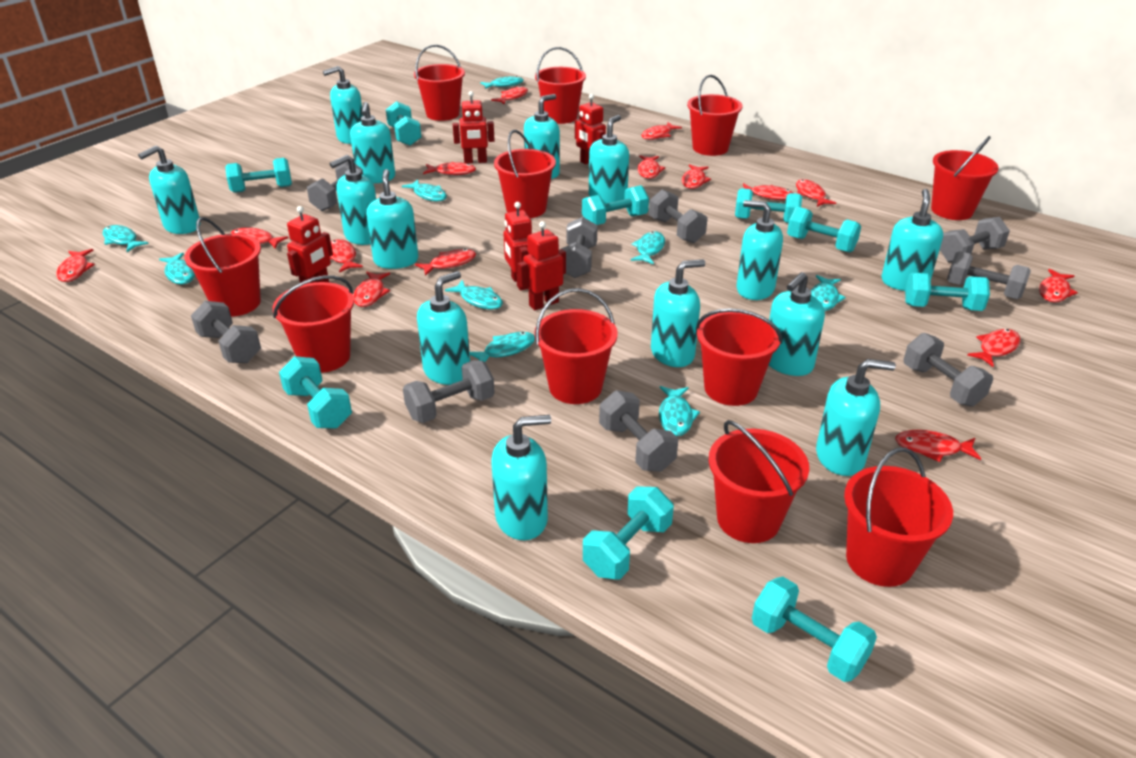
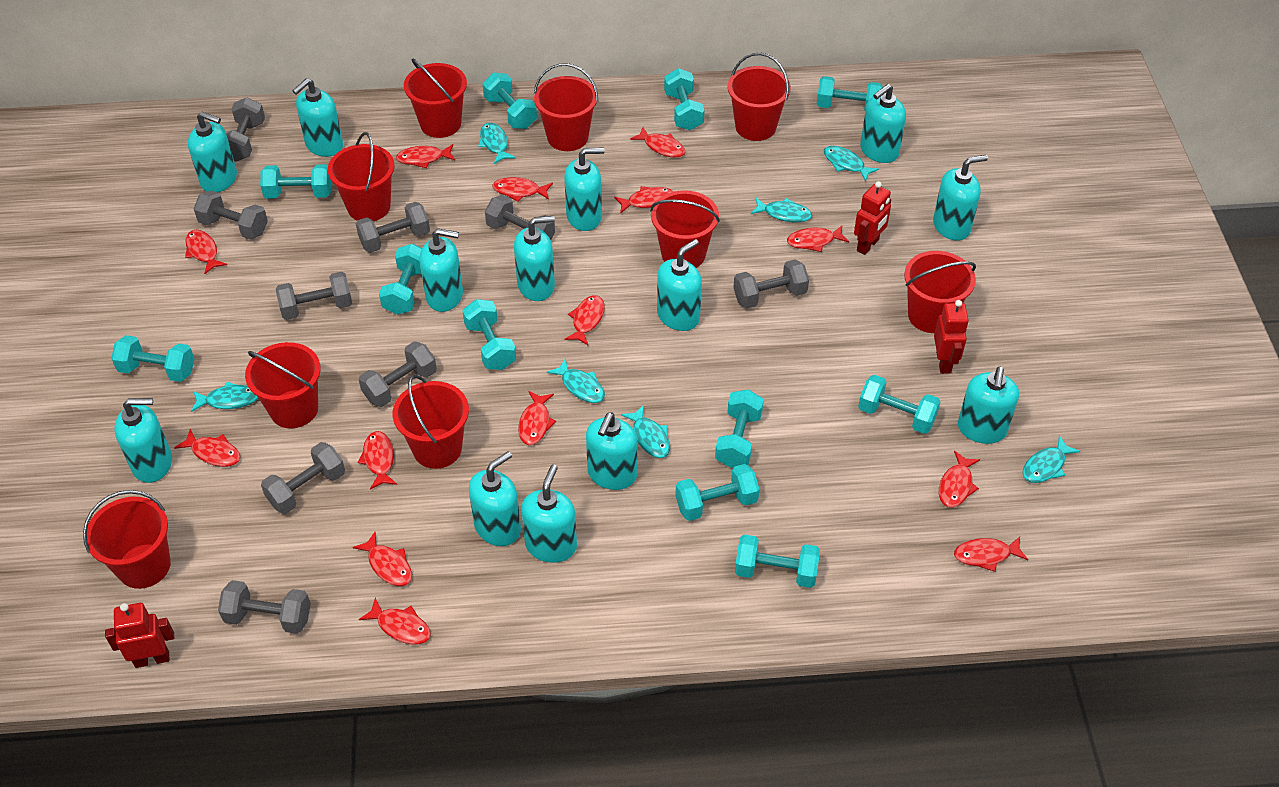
red bucket: [184,217,261,317] [273,275,354,373] [414,45,465,121] [494,130,556,218] [534,288,618,404] [535,47,586,124] [687,75,743,156] [696,308,782,406] [709,420,809,543] [844,447,953,587] [931,136,999,220] = 11 -> [83,490,171,589] [245,342,321,428] [328,132,395,221] [393,375,469,469] [404,58,467,138] [534,63,598,151] [650,190,720,268] [727,53,791,141] [904,251,976,333] = 9
red fish: [56,249,95,282] [230,227,288,248] [330,239,363,273] [353,272,390,307] [415,249,476,276] [423,162,476,175] [491,86,528,105] [637,155,665,179] [641,122,682,140] [682,164,711,189] [743,183,793,200] [796,179,836,207] [895,430,981,462] [967,329,1021,367] [1039,269,1078,303] = 15 -> [174,429,241,467] [185,230,227,274] [353,532,412,586] [358,431,397,489] [359,598,431,644] [396,144,455,168] [492,177,553,202] [518,391,556,445] [565,295,605,345] [614,186,674,214] [630,127,685,158] [787,225,849,252] [939,451,980,508] [954,537,1028,572] = 14
red robot: [287,206,333,283] [453,91,495,164] [504,202,532,291] [518,221,566,310] [575,94,606,164] = 5 -> [105,603,174,668] [854,181,891,255] [934,300,969,374] = 3
turquoise dumbbell: [225,158,292,193] [279,356,352,429] [386,101,421,146] [582,185,649,225] [583,487,674,580] [735,188,802,223] [752,577,877,682] [787,207,861,252] [905,273,990,311] = 9 -> [111,335,195,382] [260,164,332,199] [379,244,422,315] [462,299,516,370] [483,73,537,129] [664,68,704,130] [675,464,759,521] [715,390,764,468] [735,534,820,588] [817,76,882,111] [858,375,941,434] = 11
turquoise fish: [103,225,149,252] [159,252,195,285] [402,179,447,201] [445,280,503,310] [470,332,535,362] [480,76,524,89] [631,231,665,264] [659,386,700,436] [811,275,846,311] = 9 -> [191,382,258,412] [478,123,516,164] [547,359,605,403] [621,405,670,458] [751,198,812,222] [824,146,879,182] [1023,435,1080,483] = 7
turquoise soap dispenser: [138,145,201,234] [323,66,363,144] [330,155,376,245] [350,102,395,183] [366,169,418,269] [417,271,470,385] [491,415,551,540] [524,94,560,179] [589,115,629,204] [651,259,705,367] [736,200,783,300] [769,272,825,376] [816,359,896,476] [881,189,943,291] = 14 -> [114,398,172,483] [188,112,237,192] [292,78,343,157] [419,229,463,312] [469,451,521,546] [514,216,555,301] [521,465,577,563] [564,148,605,231] [586,412,637,490] [657,239,702,331] [860,84,906,163] [933,155,988,241] [958,366,1019,444] = 13

